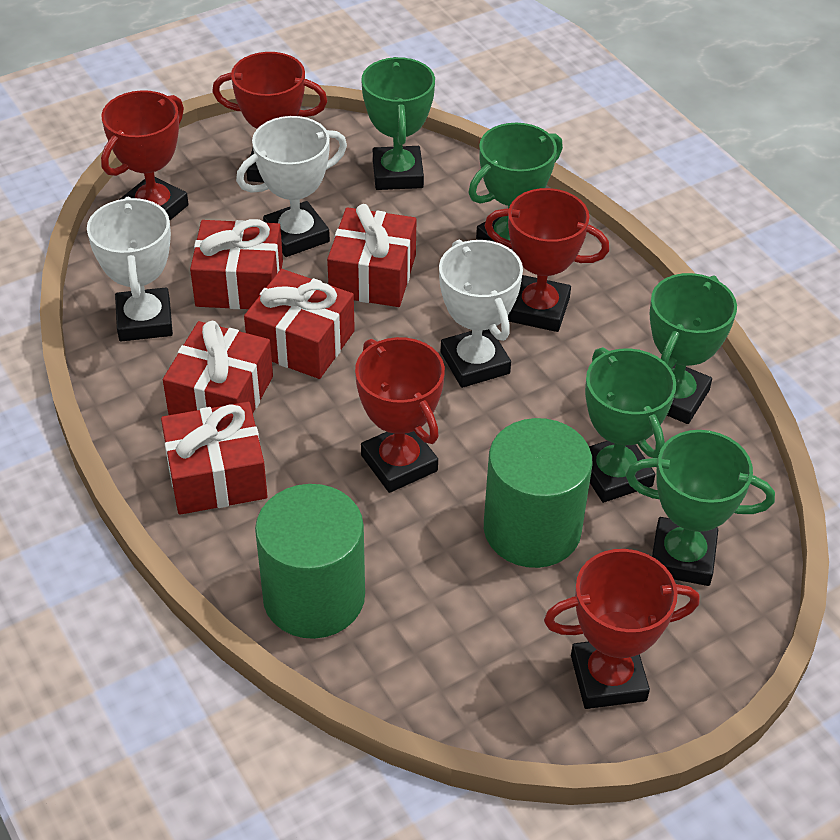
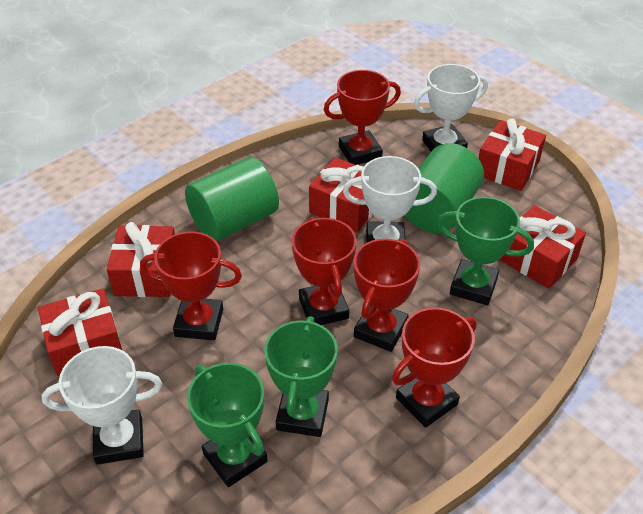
green trophy: [361,57,435,190] [469,123,563,250] [585,347,676,503] [626,430,775,586] [650,273,737,424] = 5 -> [187,363,267,487] [264,316,338,437] [437,197,534,305] = 3

